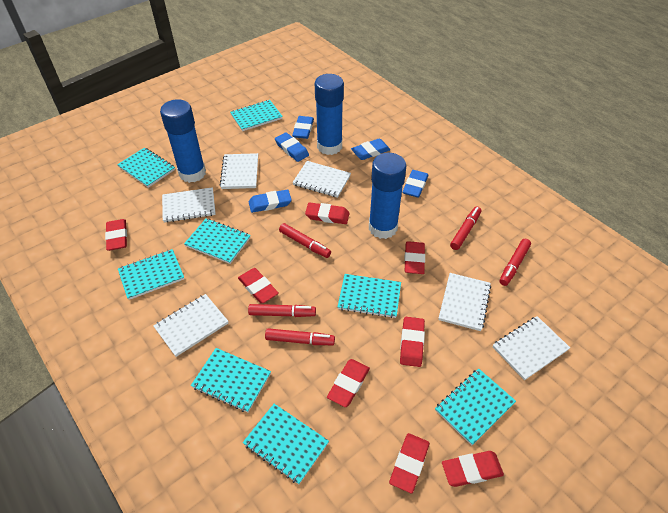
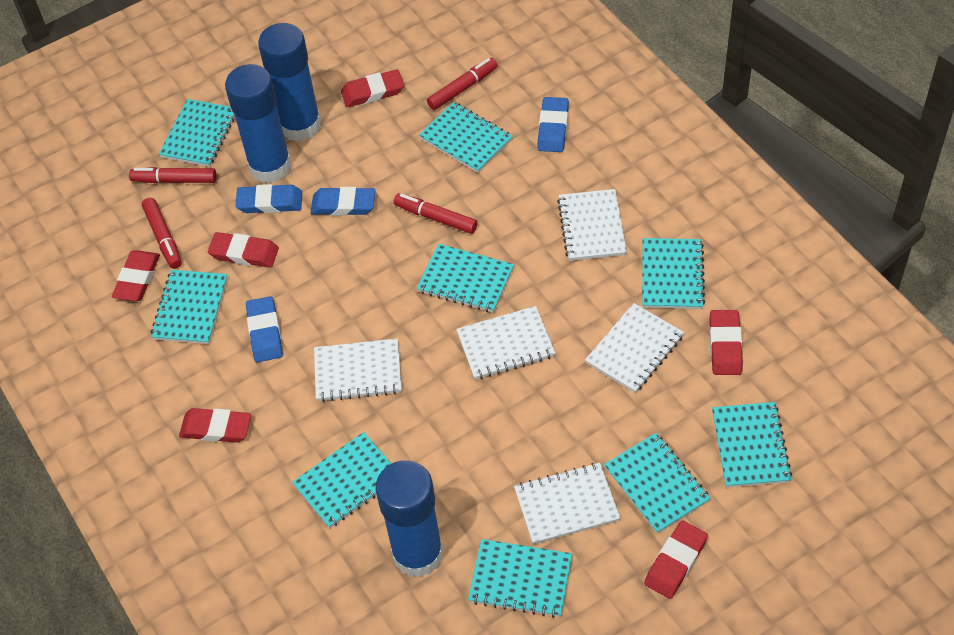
blue eraser: [249,189,292,213] [275,132,309,162] [292,116,314,139] [351,139,390,160] [402,170,429,198] = 5 -> [235,184,302,213] [246,296,283,362] [311,187,376,216] [538,97,569,152] = 4
red eraser: [105,219,127,251] [238,268,279,304] [305,202,350,224] [327,359,370,407] [389,433,430,494] [400,317,425,367] [404,241,425,274] [442,451,504,487] = 8 -> [112,250,160,301] [179,408,251,443] [208,232,279,268] [341,69,404,107] [644,520,708,599] [709,310,743,375] = 6
red marker: [248,304,316,317] [265,328,335,345] [279,223,331,258] [450,207,481,250] [499,239,531,286] = 5 -> [129,167,217,183] [142,198,182,269] [394,193,478,234] [427,58,498,110] = 4
turquoise notebook: [117,147,175,188] [118,249,184,300] [184,218,251,264] [191,348,271,413] [230,100,283,131] [243,404,329,484] [338,274,401,318] [435,368,516,446] = 8 -> [151,270,228,344] [159,99,235,167] [292,432,392,528] [417,244,514,313] [419,102,513,173] [468,539,572,618] [604,433,710,534] [642,238,705,309] [712,402,792,488] = 9
white notebook: [153,294,228,357] [162,187,216,223] [220,153,258,189] [292,161,351,198] [439,273,491,331] [493,316,570,380] = 6 -> [314,338,402,402] [456,306,555,380] [514,463,620,544] [557,189,627,261] [585,303,684,393] = 5

